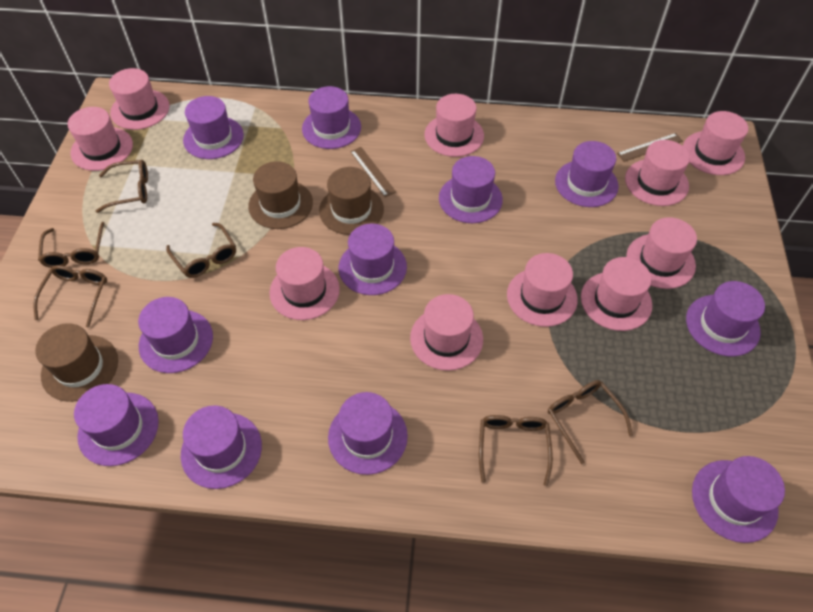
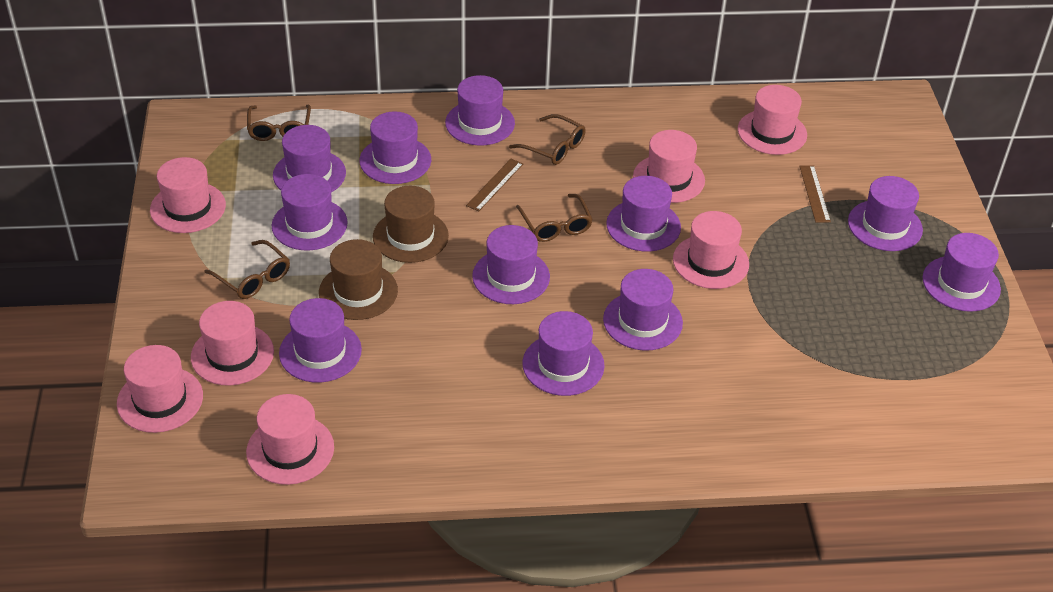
brown glasses: [33,265,107,328] [38,222,105,268] [95,160,148,213] [166,223,236,278] [479,415,553,486] [548,380,633,464] = 6 -> [205,240,290,299] [247,105,311,141] [509,114,586,165] [516,194,593,242] = 4
brown hat: [35,323,118,402] [248,161,313,229] [319,167,384,235] = 3 -> [319,239,398,320] [373,186,449,263] = 2
pink hat: [67,107,133,171] [109,68,170,130] [269,247,340,320] [410,294,483,371] [424,94,484,157] [507,253,578,327] [581,257,652,331] [625,140,690,206] [626,217,697,289] [683,111,748,175] = 10 -> [117,345,203,433] [150,157,226,233] [191,301,274,386] [246,394,334,485] [633,130,705,203] [673,211,749,289] [738,85,807,155] = 7

